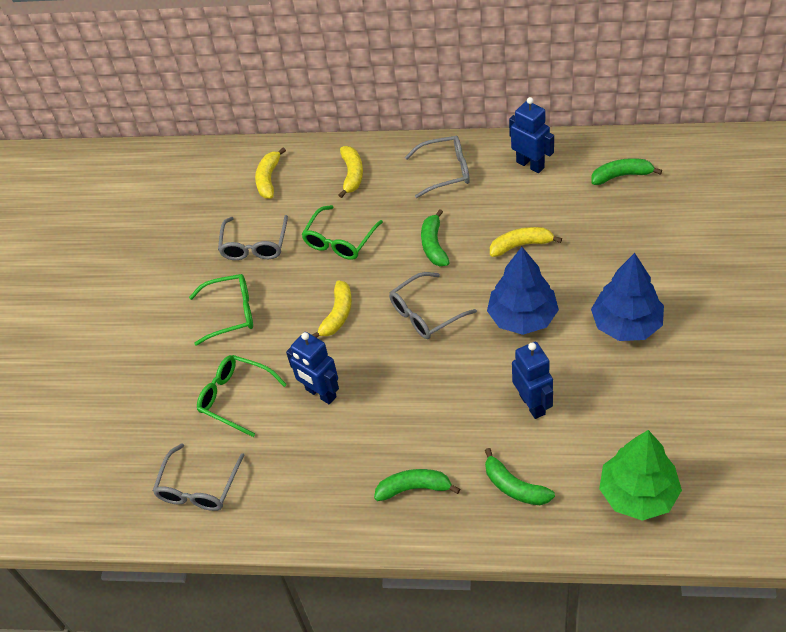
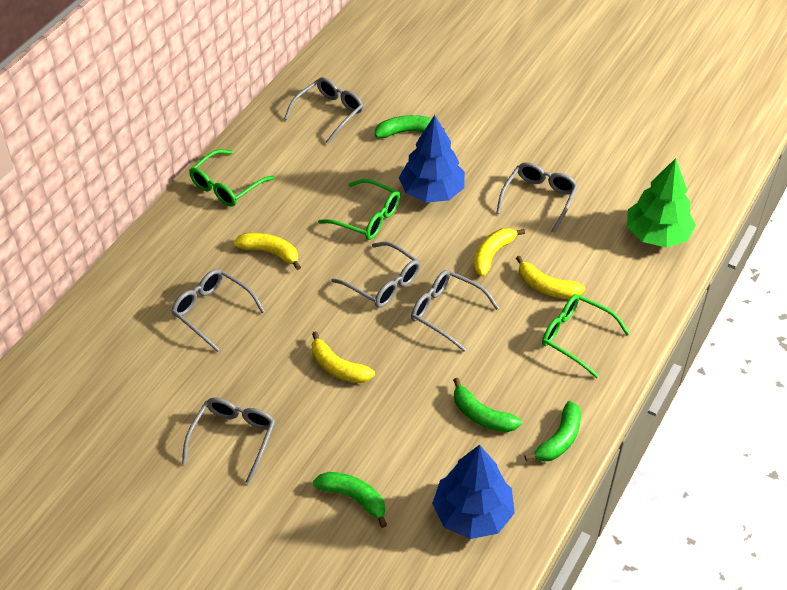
blue robot: [286,332,339,404] [509,97,554,173] [512,342,553,419] = 3 -> none = 0
grey glasses: [153,443,245,511] [218,215,288,260] [389,272,477,339] [405,136,470,198] = 4 -> [171,269,265,352] [182,398,276,484] [284,77,363,144] [332,241,420,308] [411,270,499,352] [496,162,578,233] = 6

